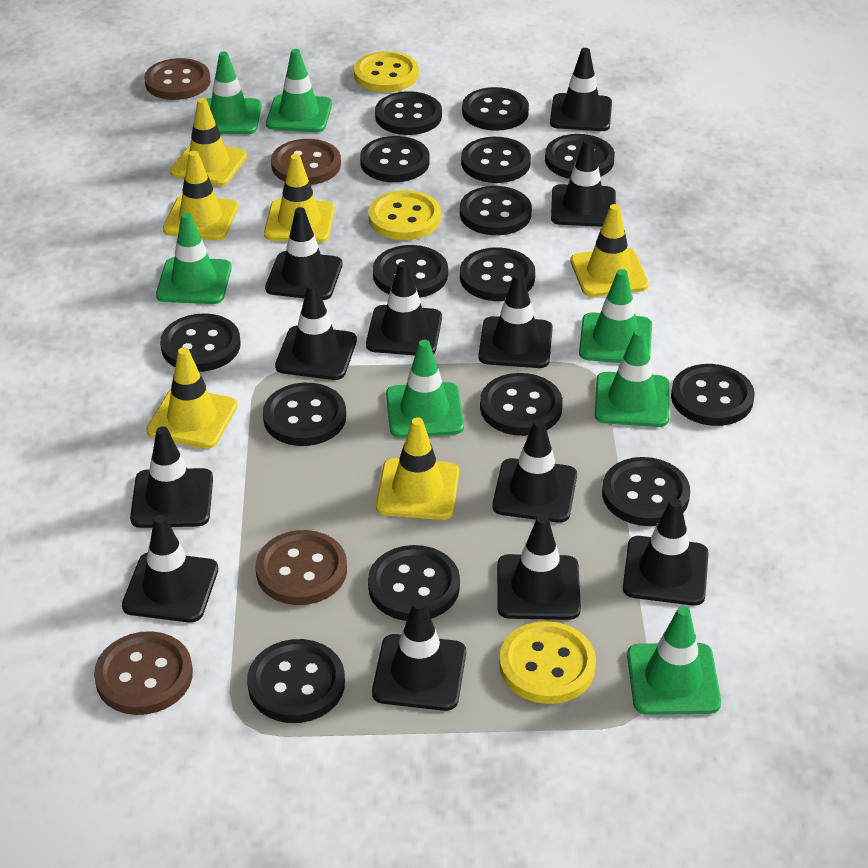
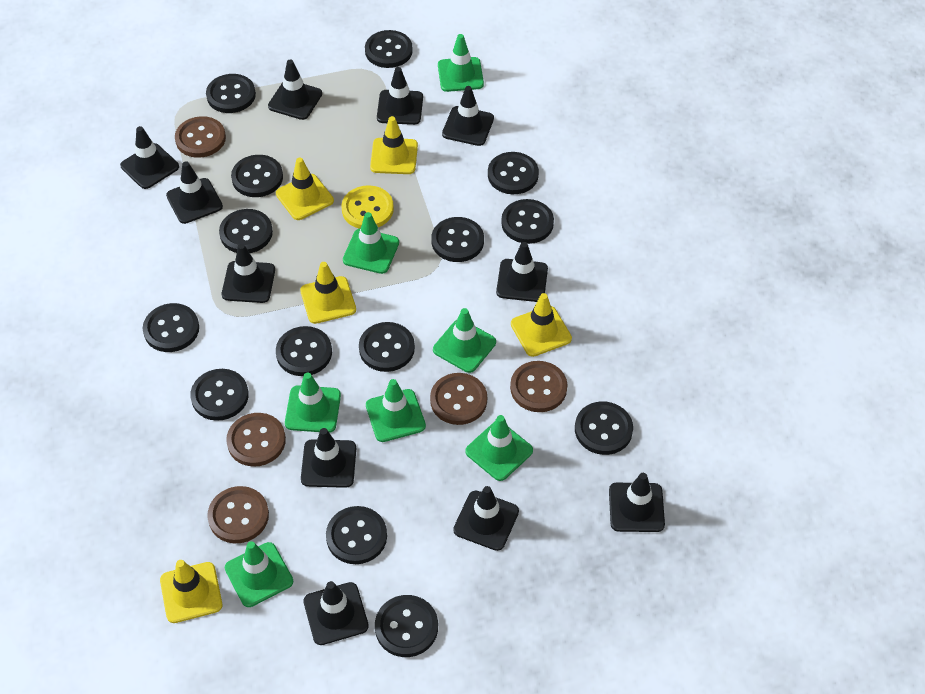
black button: [160,313,240,372] [247,639,345,723] [263,383,346,446] [360,136,430,182] [368,545,460,621] [373,245,448,298] [375,91,442,135] [460,186,532,235] [460,247,535,301] [461,137,531,183] [462,87,529,131] [480,373,563,436] [545,134,615,179] [602,457,690,526] [671,364,755,426] = 15 -> [143,303,199,352] [190,369,249,421] [206,74,256,113] [219,209,273,253] [231,155,283,197] [276,326,332,376] [326,506,387,564] [359,322,415,372] [365,30,413,68] [375,595,438,657] [431,217,484,262] [488,152,539,194] [501,199,554,244] [575,402,633,455] = 14
black traffic cone: [122,515,218,622] [130,426,213,528] [265,207,342,300] [275,283,357,380] [366,261,442,355] [372,600,466,711] [479,273,553,368] [492,419,577,523] [497,515,581,620] [550,48,612,131] [551,139,616,227] [623,498,709,606] = 12 -> [120,126,179,189] [166,161,223,224] [222,243,275,303] [268,59,322,120] [301,428,356,488] [303,581,369,645] [377,67,423,125] [442,86,494,146] [453,486,519,551] [496,242,548,302] [609,473,665,532] = 11
brown button: [94,631,193,715] [144,58,211,100] [256,530,347,605] [271,139,341,185] = 4 -> [175,116,226,158] [207,486,269,543] [226,413,286,467] [430,373,487,425] [510,361,567,412] = 5
yellow button: [354,51,419,92] [368,190,441,240] [499,621,596,704] = 3 -> [341,185,394,229] = 1
yellow traffic cone: [147,347,237,449] [163,151,238,240] [170,98,247,186] [264,154,335,243] [376,417,459,520] [570,204,649,297] = 6 -> [160,560,222,623] [276,157,334,220] [300,262,356,324] [370,116,418,174] [511,293,572,357] = 5

